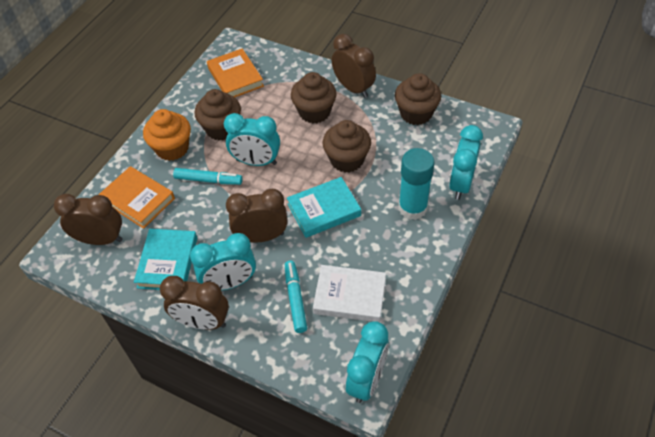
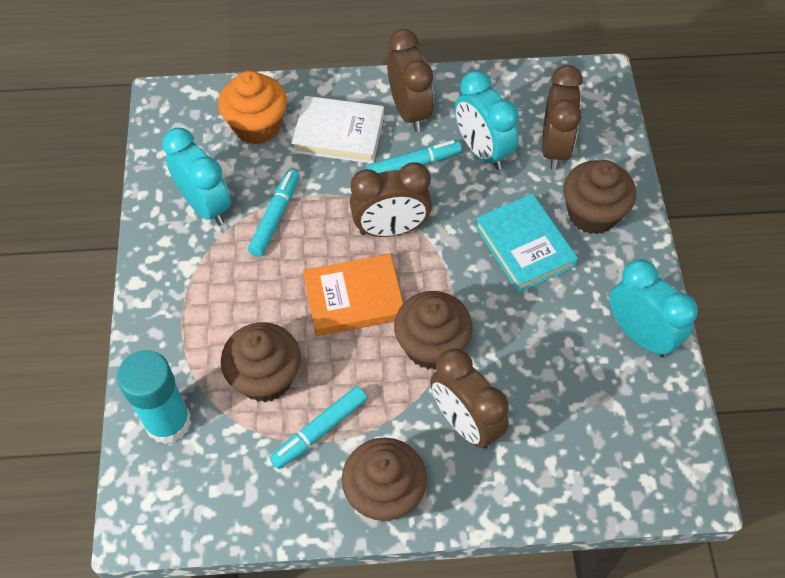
orange book: [98,166,175,229] [207,48,264,97] = 2 -> [303,254,403,336] = 1
turquoise book: [134,229,197,290] [287,177,361,238] = 2 -> [475,194,578,293] = 1
turquoise clock: [190,233,256,291] [224,113,280,166] [346,321,389,403] [449,125,483,200] = 4 -> [162,128,231,225] [455,70,519,170] [609,259,698,357] = 3
turquoise marker: [173,168,243,185] [285,261,307,333] = 2 -> [248,169,299,257] [270,386,367,469] [366,140,462,173] = 3

